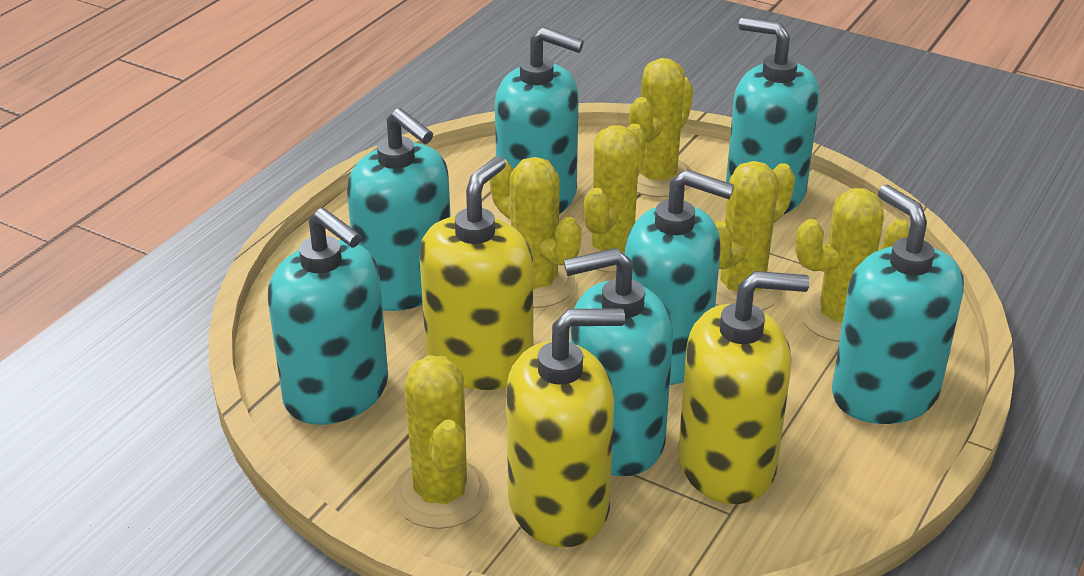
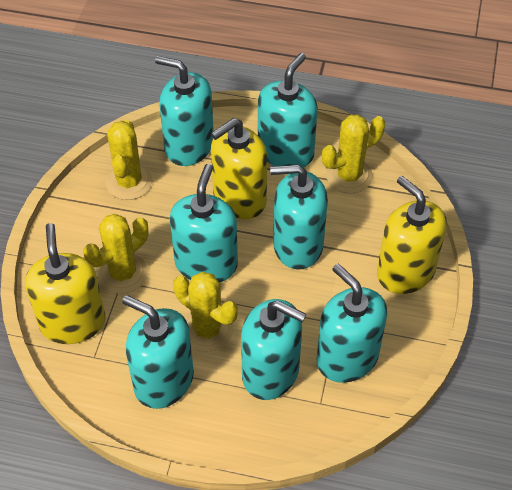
yellow cactus: [392,355,489,529] [490,157,581,308] [577,124,646,273] [629,58,693,197] [715,161,795,310] [795,188,909,342] = 6 -> [83,214,149,294] [106,120,152,200] [173,272,238,352] [322,114,385,193] = 4

